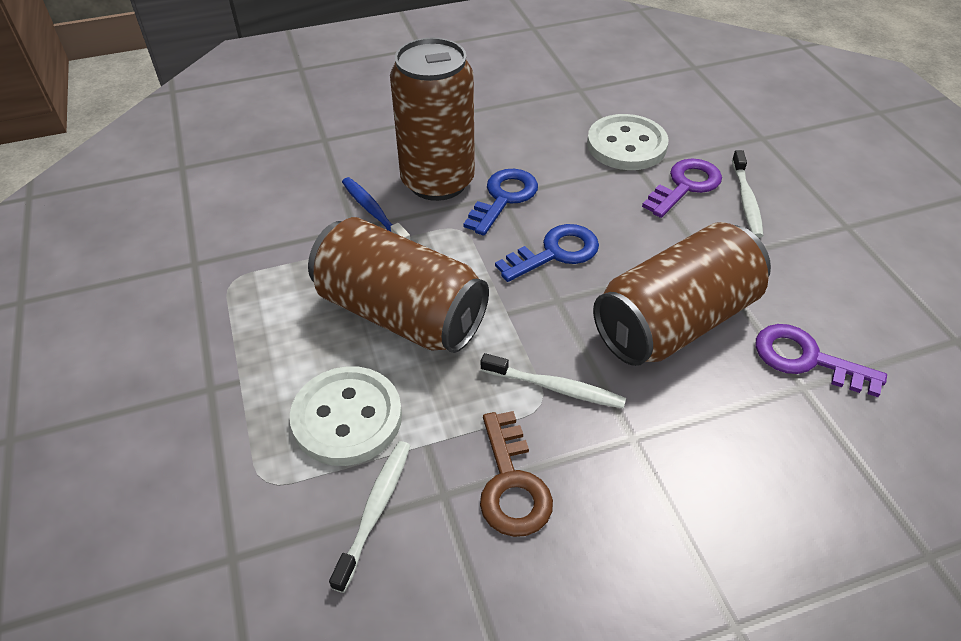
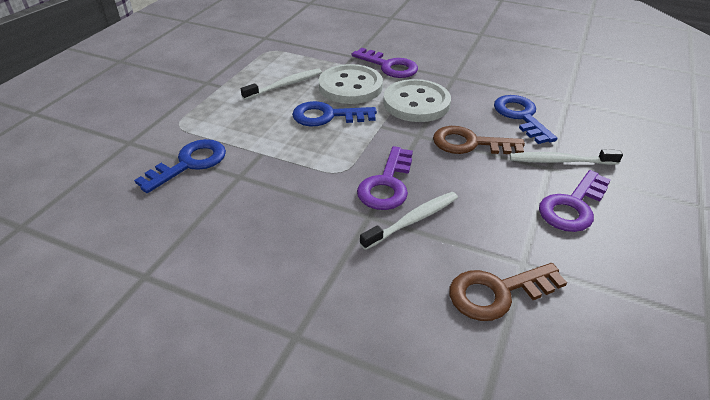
blue key: [463,169,538,236] [495,224,599,282] = 2 -> [134,139,226,193] [292,101,377,126] [494,95,557,144] = 3
blue toothbrush: [342,177,410,240] = 1 -> none = 0
brown can: [308,217,489,353] [390,38,475,201] [593,222,771,366] = 3 -> none = 0
brown key: [480,411,553,537] = 1 -> [433,126,525,154] [449,263,567,321] = 2
purple key: [642,158,722,218] [755,324,887,397] = 2 -> [352,48,418,78] [357,146,413,210] [539,170,611,232] = 3

